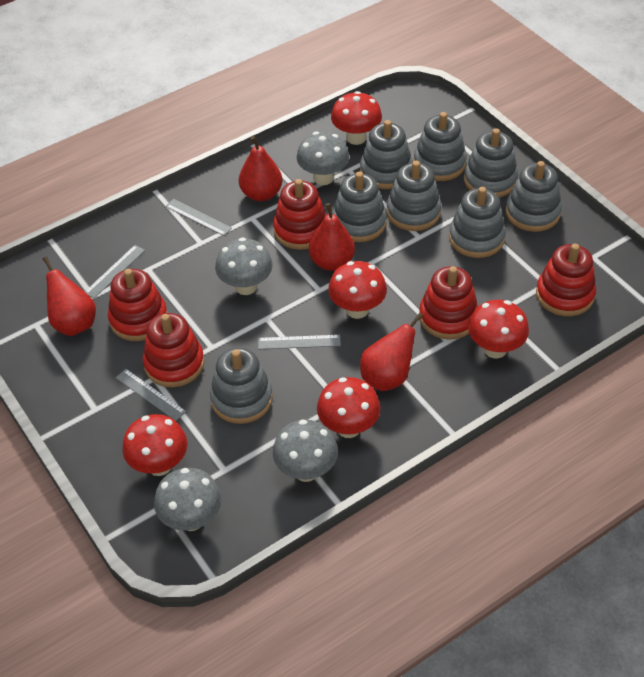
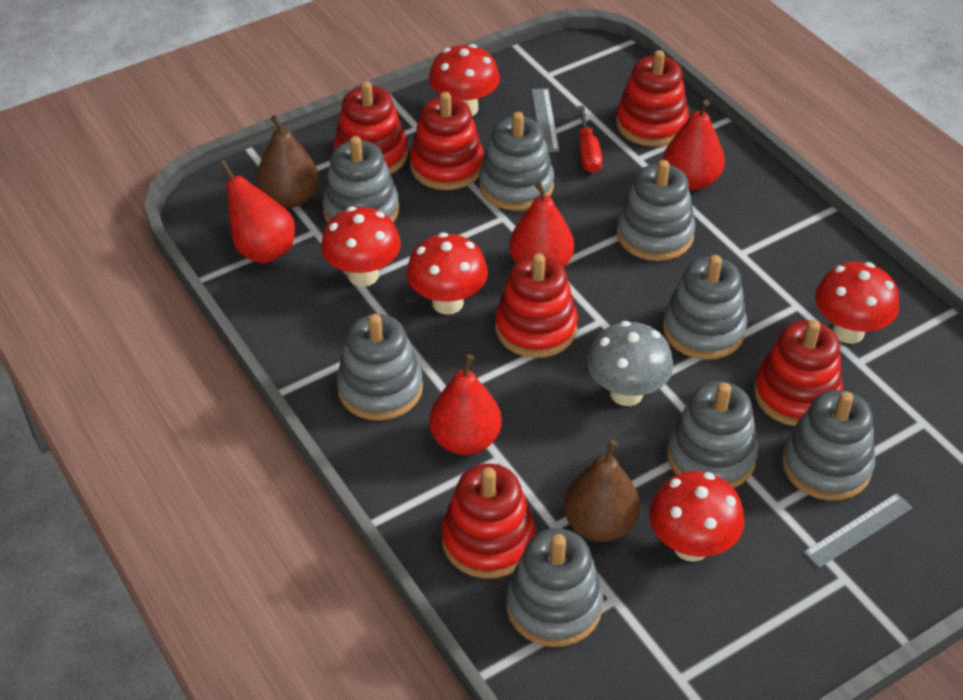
brown pear: none = 0 -> [256,115,319,208] [564,440,640,542] = 2
grey mushroom: [154,468,222,531] [215,237,273,295] [273,419,338,482] [297,132,349,185] = 4 -> [587,321,673,406] = 1
grey ruler: [85,245,145,299] [116,369,186,421] [166,199,232,236] [258,335,341,350] = 4 -> [532,88,559,152] [804,493,913,568] = 2
red screwdriver: none = 0 -> [578,106,602,173] = 1
red stacking toy: [108,269,167,341] [143,313,204,387] [273,179,326,250] [419,266,478,340] [536,244,596,316] = 5 -> [334,81,408,174] [410,92,484,190] [441,464,535,579] [495,253,578,358] [616,50,689,146] [754,320,843,426] = 6

